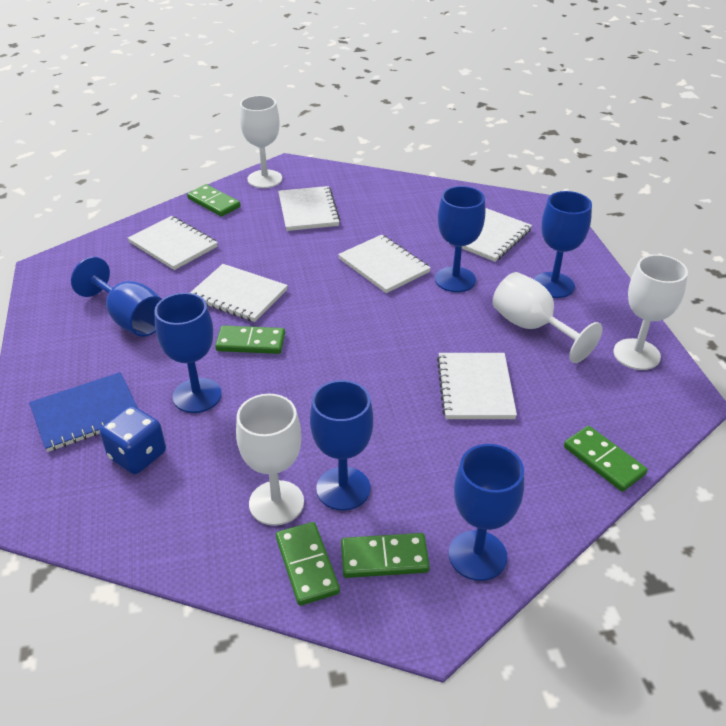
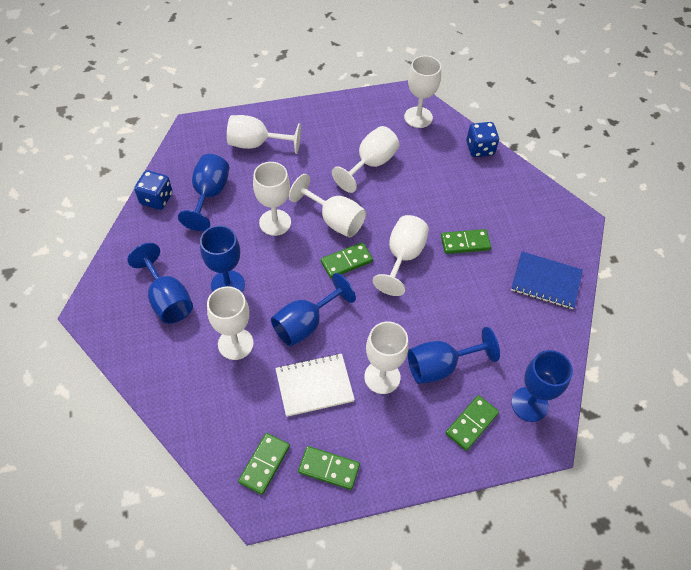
blue dice: [100,406,166,474] = 1 -> [134,170,173,210] [466,122,499,157] = 2
white goblet: [236,394,304,526] [240,95,282,188] [492,272,603,363] [613,254,688,370] = 4 -> [207,286,254,360] [227,115,301,154] [253,162,291,236] [289,174,366,237] [332,126,399,193] [364,321,409,394] [373,215,429,296] [404,56,441,128] = 8
white notebook: [128,216,218,270] [190,264,288,322] [278,186,340,231] [338,235,431,293] [437,353,517,419] [449,208,532,262] = 6 -> [275,353,355,417] = 1

